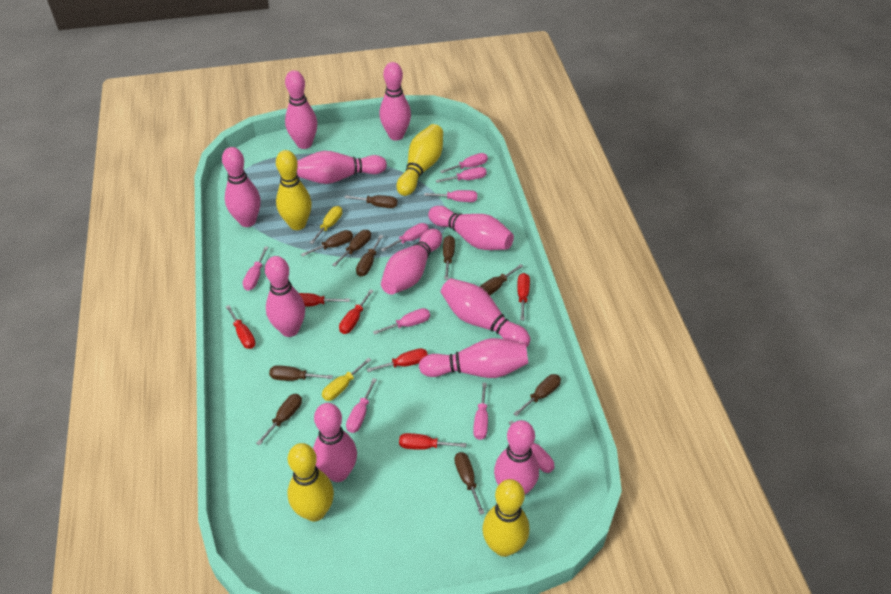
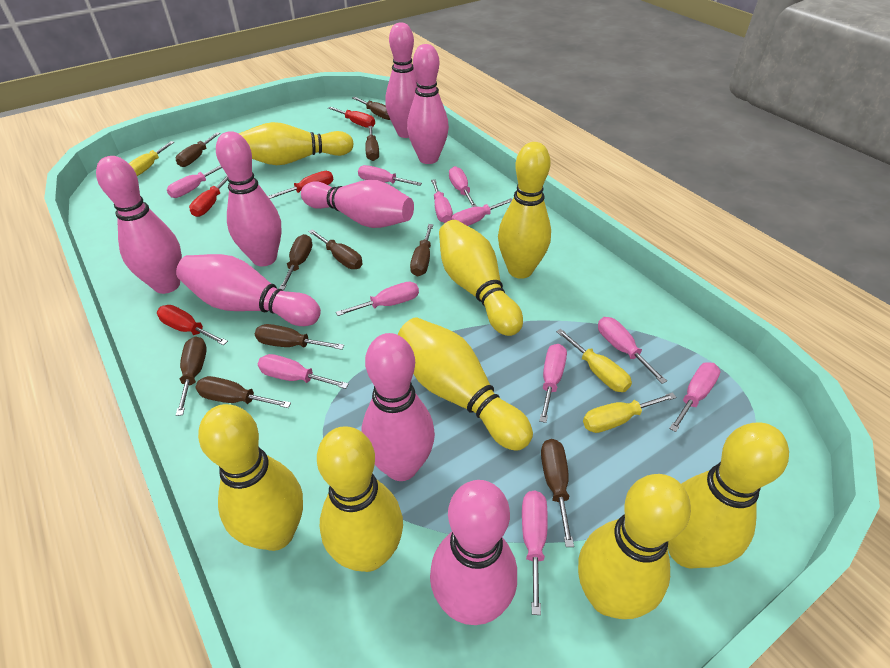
pink bowling pin: [222,147,260,227] [265,256,305,337] [285,70,317,149] [297,151,387,184] [313,403,357,482] [379,62,411,141] [381,229,442,294] [419,338,528,378] [428,206,514,250] [441,278,530,347] [494,420,539,494] = 11 -> [96,156,182,294] [176,254,321,326] [216,131,282,266] [301,180,414,228] [361,333,435,481] [385,22,418,138] [407,44,449,164] [430,480,517,625] = 8
pink screwdriver: [243,247,268,291] [346,378,377,433] [373,308,430,335] [381,223,429,252] [424,190,477,202] [436,167,487,183] [440,153,488,173] [473,382,488,440] [508,420,554,473] = 9 -> [167,165,222,198] [258,354,349,389] [336,282,419,316] [358,165,422,186] [431,179,453,223] [449,166,477,207] [451,198,513,226] [522,491,548,615] [539,344,567,423] [598,317,667,384] [669,362,721,432] = 11
red screwdriver: [226,305,256,349] [299,293,350,307] [339,289,373,334] [367,348,428,372] [399,433,466,450] [517,273,530,320] = 6 -> [157,305,228,345] [189,176,228,217] [268,171,333,199] [328,106,375,128] = 4
yellow bowling pin: [276,150,312,230] [287,443,334,522] [397,124,443,196] [482,479,529,557] = 4 -> [198,404,303,551] [238,122,354,165] [317,426,403,572] [398,317,533,451] [439,220,523,336] [498,142,551,279] [578,474,691,619] [668,423,789,568] = 8
yellow screwdriver: [310,206,342,244] [322,358,371,401] = 2 -> [129,141,174,176] [556,329,632,392] [583,392,677,433] = 3

